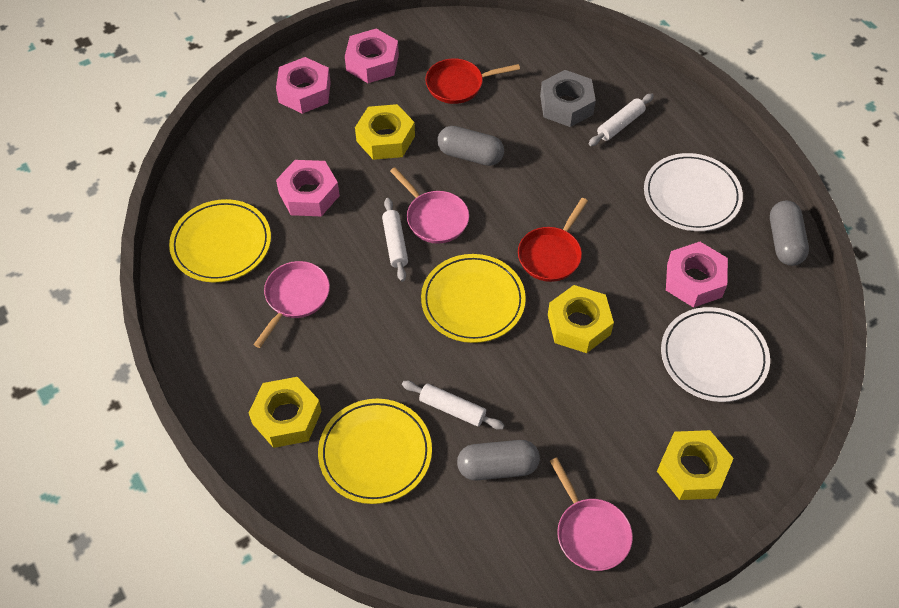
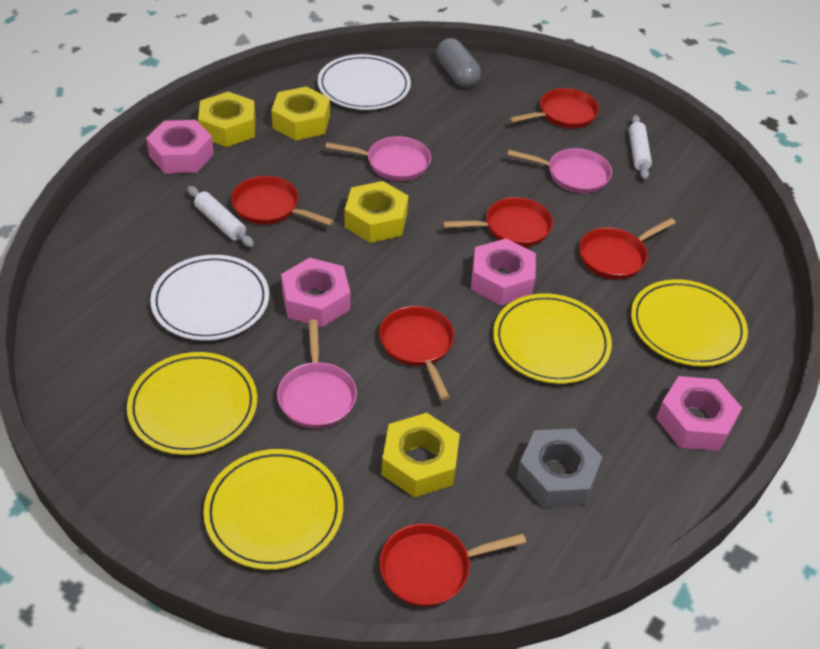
grey capsule: [437,126,504,166] [457,440,540,480] [770,200,809,266] = 3 -> [436,38,481,88] = 1
red pan: [425,58,520,104] [518,198,588,282] = 2 -> [231,176,334,226] [379,306,454,400] [380,523,526,607] [443,197,553,247] [509,88,599,128] [579,218,676,280] = 6
white rolling pin: [382,198,408,282] [402,381,505,430] [589,93,654,146] = 3 -> [187,186,254,247] [629,115,652,179] = 2
yellow plate: [169,199,271,282] [318,399,432,504] [421,254,526,343] = 3 -> [127,352,257,455] [203,449,343,570] [493,293,612,384] [631,279,748,366] = 4

